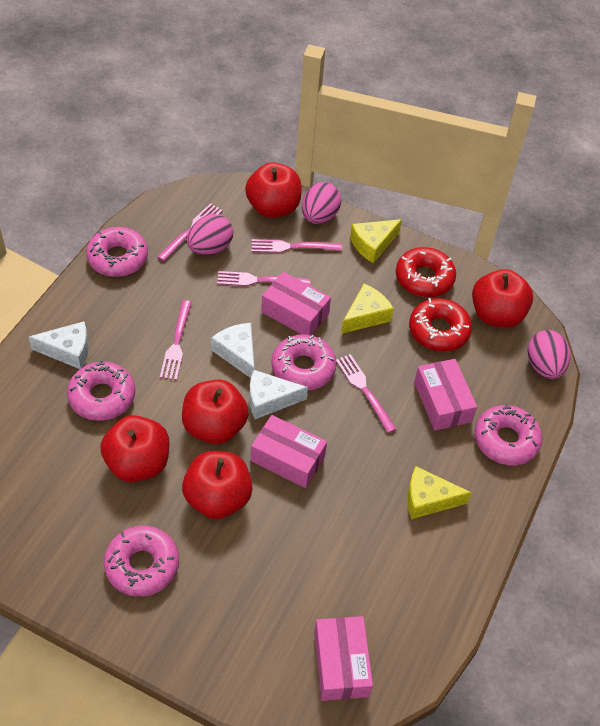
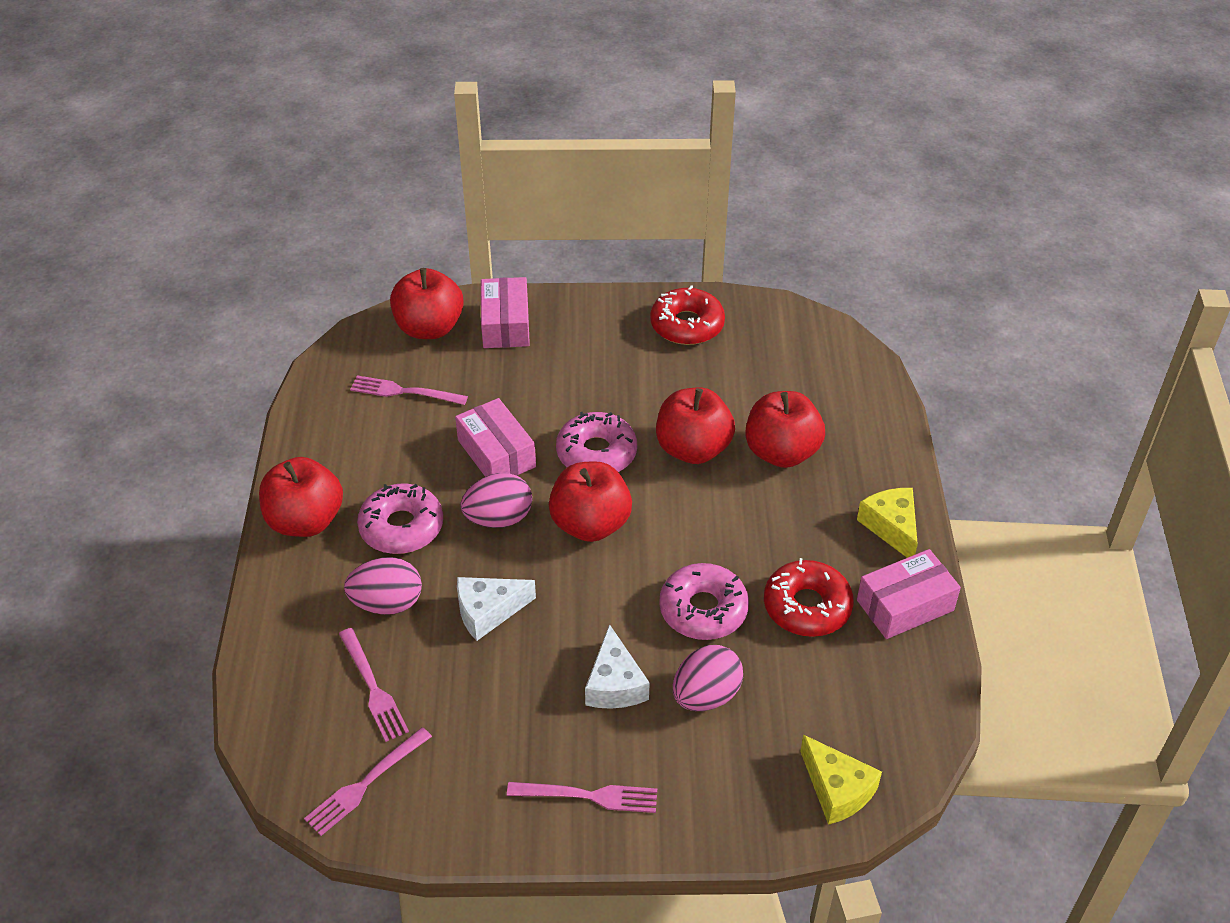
pink box: [251,415,327,488] [261,272,331,335] [314,616,373,701] [414,359,477,431] = 4 -> [455,398,536,477] [481,277,530,348] [857,549,961,639] = 3
pink donut: [67,360,135,421] [86,227,148,277] [104,526,179,597] [271,334,337,391] [474,404,542,465] = 5 -> [357,483,443,554] [556,412,637,472] [659,563,749,640] = 3
pink fork: [157,203,223,261] [160,300,192,380] [217,271,310,286] [252,239,342,253] [336,354,397,433] = 5 -> [304,727,432,836] [339,628,409,742] [350,376,468,405] [507,782,657,813] = 4
white cheese: [29,321,89,369] [211,323,254,378] [249,370,308,419] = 3 -> [457,577,536,641] [585,624,650,709] = 2
yellow cheese: [341,284,394,334] [350,219,402,263] [407,466,472,519] = 3 -> [800,735,882,825] [857,488,918,558] = 2

